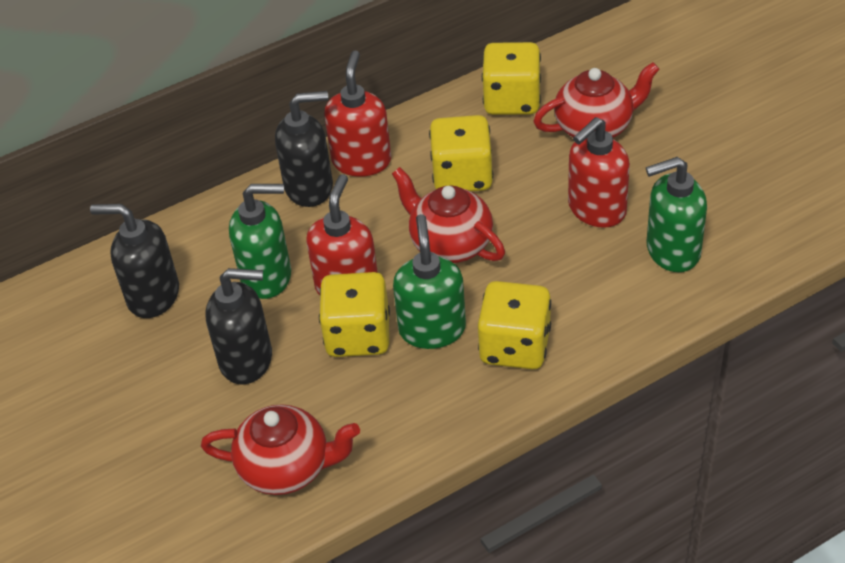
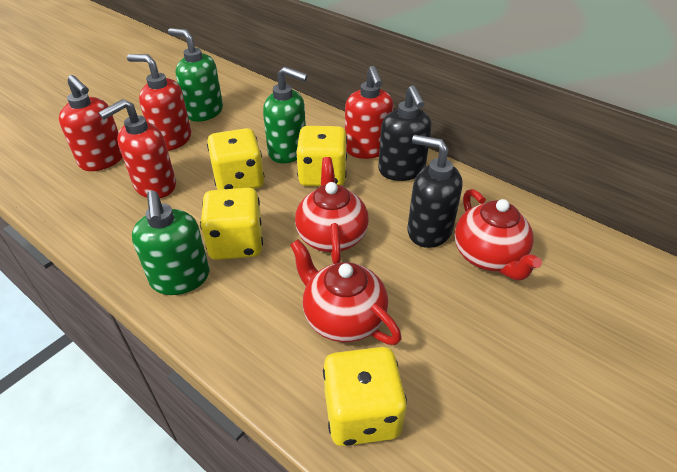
black soap dispenser: [90,204,179,318] [206,268,272,385] [275,91,333,207] = 3 -> [378,85,432,181] [407,135,462,248] = 2
red soap dispenser: [306,174,378,295] [324,51,391,177] [568,117,630,228] = 3 -> [59,75,123,171] [98,99,176,198] [127,54,191,151] [345,66,394,159] = 4

